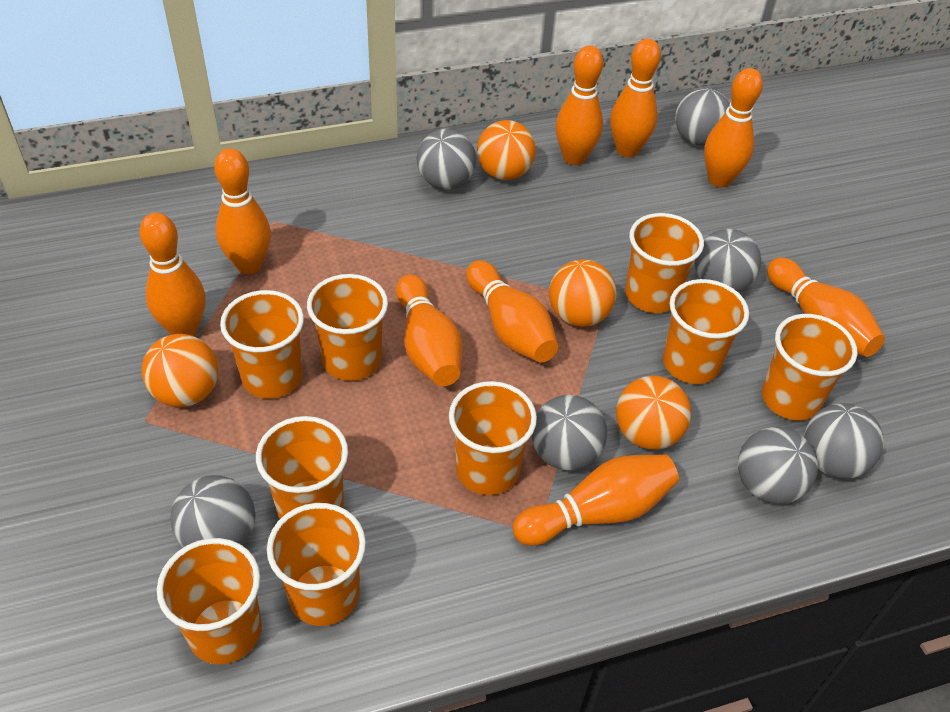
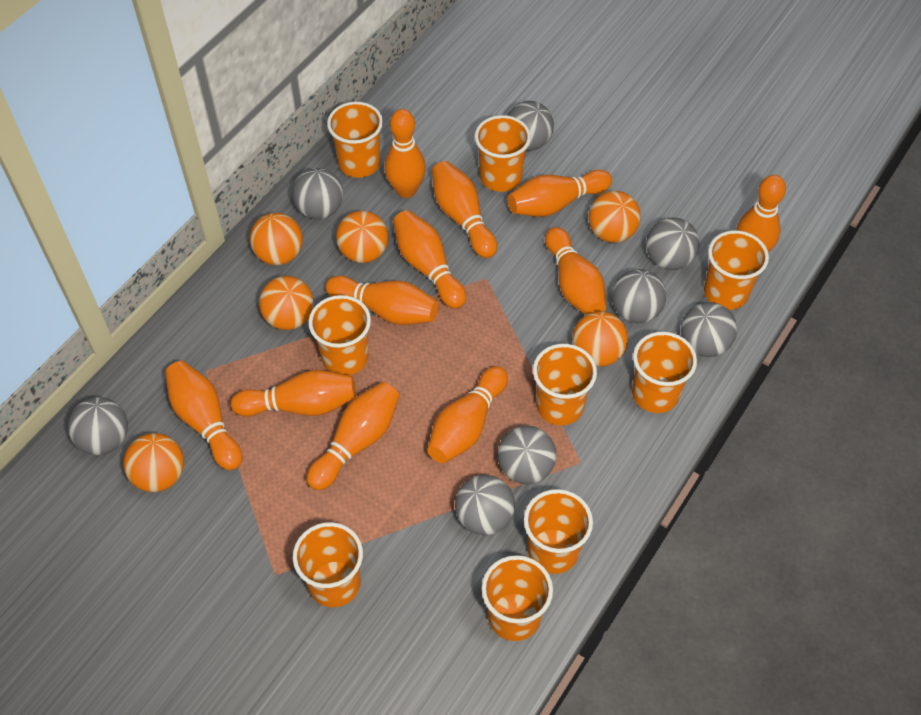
grey ball: [170,475,255,547] [417,129,476,190] [532,395,607,471] [675,88,730,146] [695,229,761,292] [738,427,818,504] [804,403,884,479] = 7 -> [68,397,128,455] [292,168,343,219] [455,475,515,535] [498,426,556,485] [507,101,554,151] [612,269,666,323] [646,217,700,270] [681,302,737,357] = 8
orange ball: [142,334,218,407] [477,120,536,180] [549,259,616,327] [616,376,691,450] = 4 -> [123,433,184,492] [250,213,303,265] [259,276,314,330] [336,211,388,263] [572,311,628,367] [588,191,641,243] = 6
orange bowling pin: [139,213,206,336] [214,148,271,274] [396,274,462,386] [466,260,558,362] [513,454,679,546] [556,45,603,165] [610,38,661,157] [704,68,763,187] [767,258,885,357] = 9 -> [165,361,242,470] [231,370,356,417] [307,382,399,490] [325,275,439,325] [384,109,426,198] [393,210,466,309] [427,366,508,463] [432,161,497,258] [508,170,612,217] [545,227,606,315] [736,175,786,252] = 11

